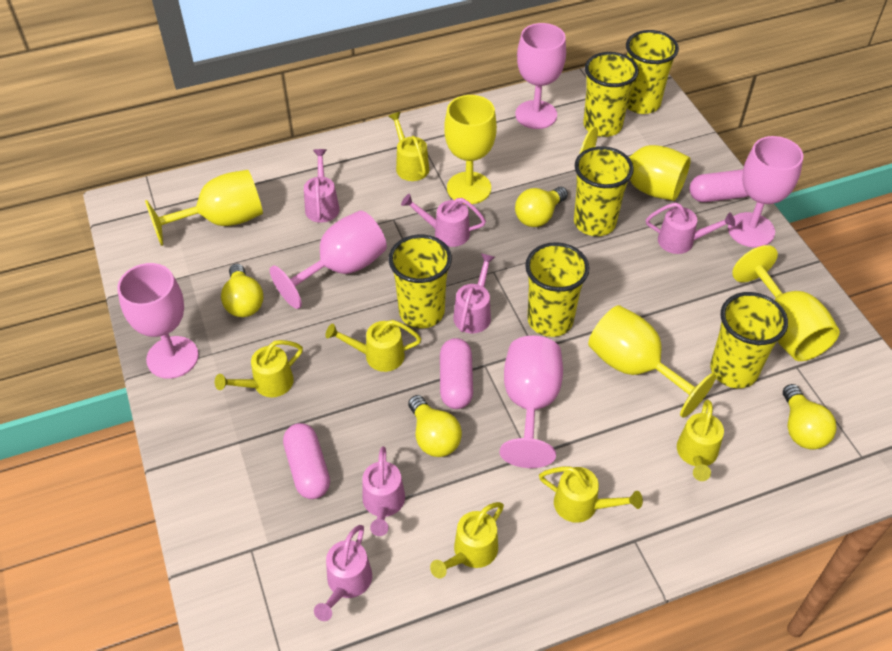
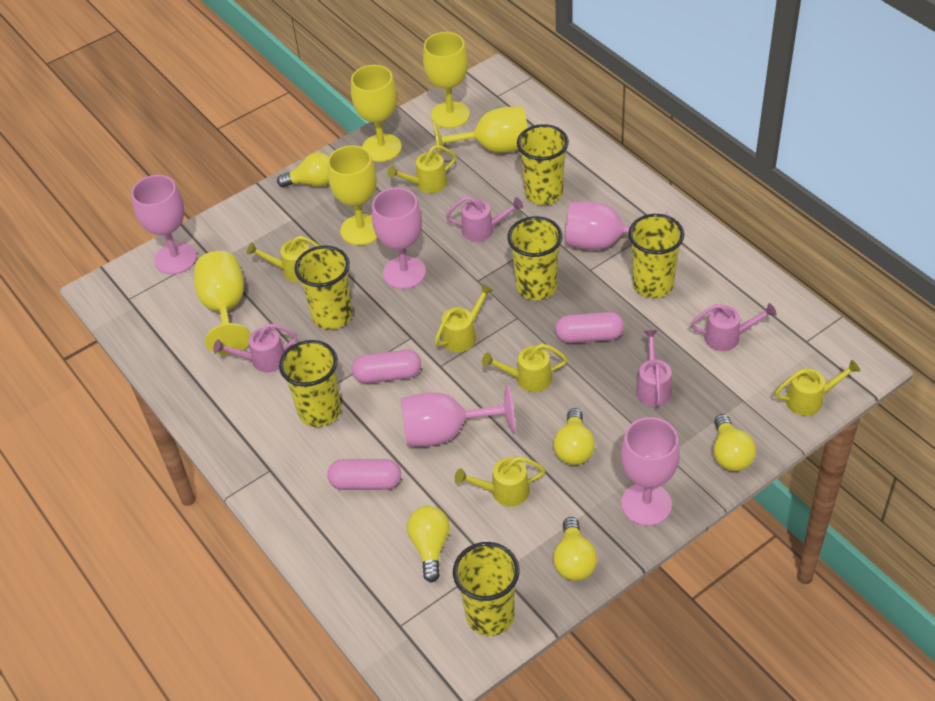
pink watering can: [304,149,340,223] [314,525,372,621] [362,446,405,536] [401,194,486,247] [453,253,495,333] [646,202,735,254] = 6 -> [213,324,297,372] [446,196,523,242] [636,330,672,407] [691,303,777,351] = 4
yellow light bulb: [221,264,264,317] [408,395,462,457] [515,187,568,227] [783,384,837,449] = 4 -> [277,152,329,187] [407,506,450,582] [553,517,597,581] [554,408,595,465] [714,414,756,471] = 5

